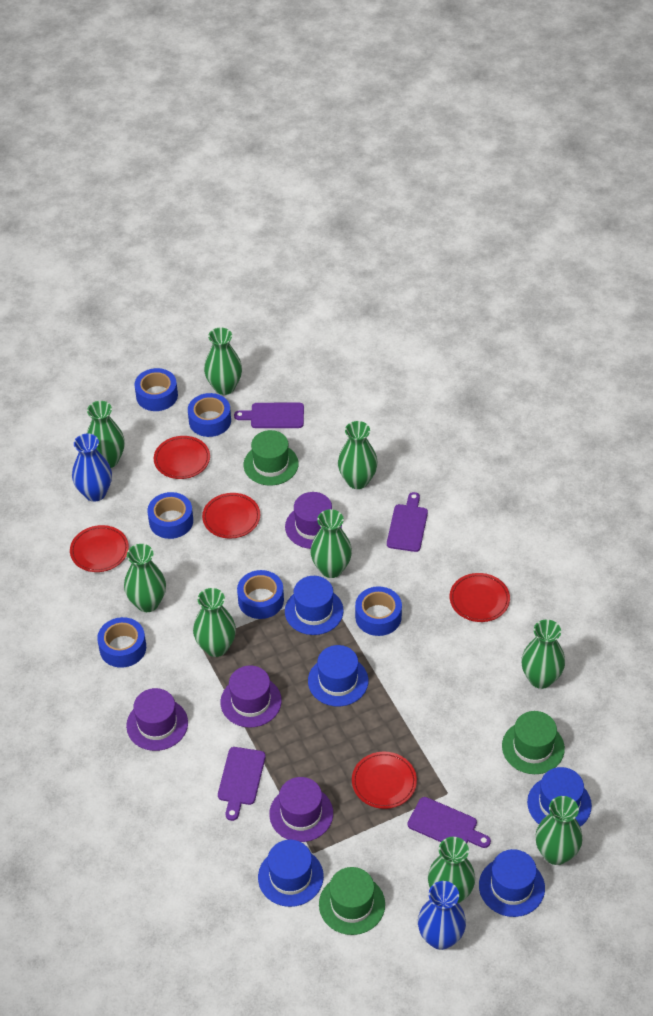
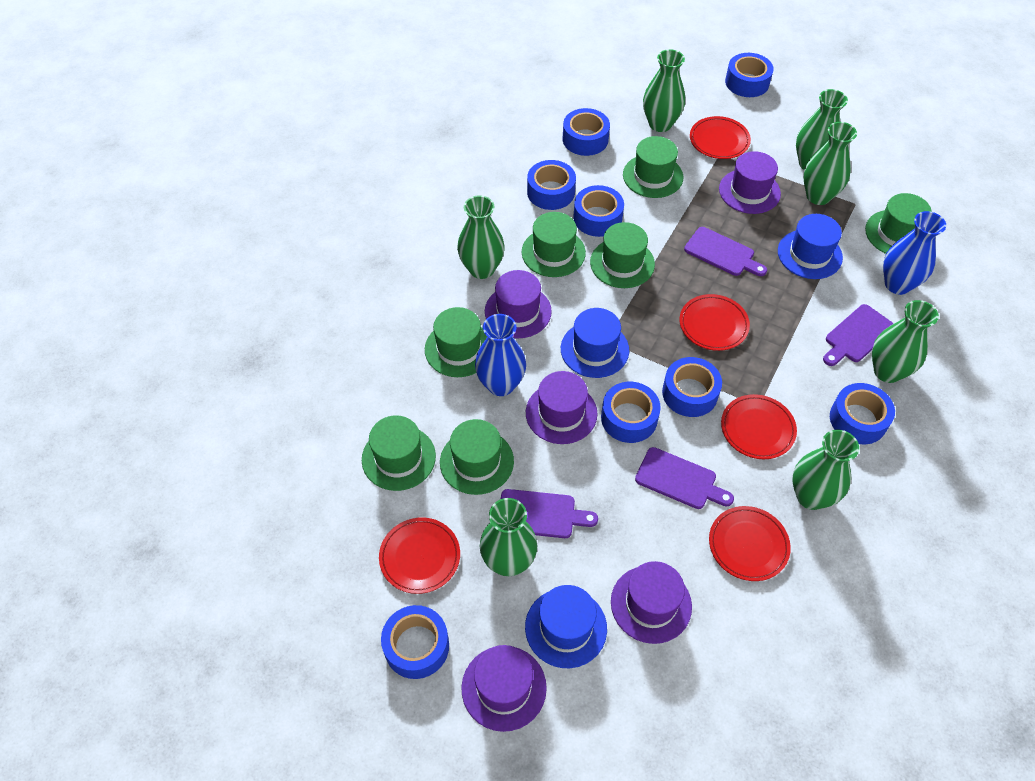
blue hat: [258,840,324,907] [285,576,344,635] [308,645,368,706] [479,849,545,917] [527,767,592,827] = 5 -> [525,585,607,668] [561,308,629,378] [778,214,843,279] = 3
blue tape: [97,617,146,668] [134,368,178,411] [147,492,193,539] [188,393,231,437] [237,570,284,619] [355,586,402,636] = 6 -> [381,605,449,679] [527,160,576,210] [563,108,610,156] [573,185,624,237] [601,382,661,443] [662,357,722,417] [725,53,774,97] [830,383,895,444] = 8
green hat: [243,430,299,485] [319,867,385,935] [502,711,565,774] = 3 -> [362,415,436,491] [425,307,487,377] [440,419,514,495] [522,212,586,277] [590,222,655,288] [623,136,683,198] [865,193,932,254] = 7
green vase: [87,401,125,468] [124,544,166,612] [193,588,236,657] [204,328,242,395] [310,509,352,578] [338,421,378,489] [428,837,475,903] [521,619,565,689] [535,796,582,865] = 9 -> [457,196,505,279] [480,498,537,576] [643,49,685,132] [792,430,859,510] [796,89,848,170] [803,122,857,205] [872,300,939,383] = 7
purple hat: [126,688,188,751] [220,665,282,728] [269,777,333,842] [285,492,342,549] = 4 -> [461,645,547,732] [485,270,552,338] [526,371,597,444] [611,561,692,644] [719,151,781,214] = 5

